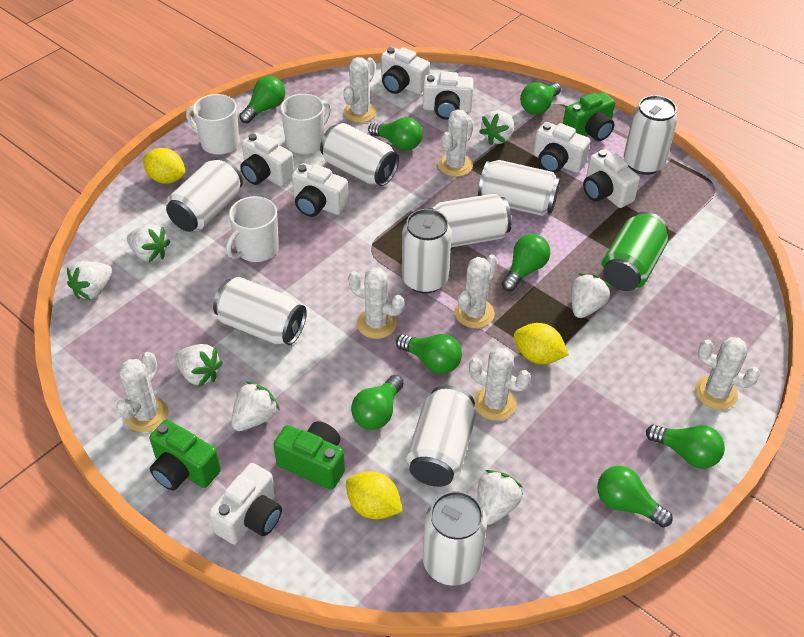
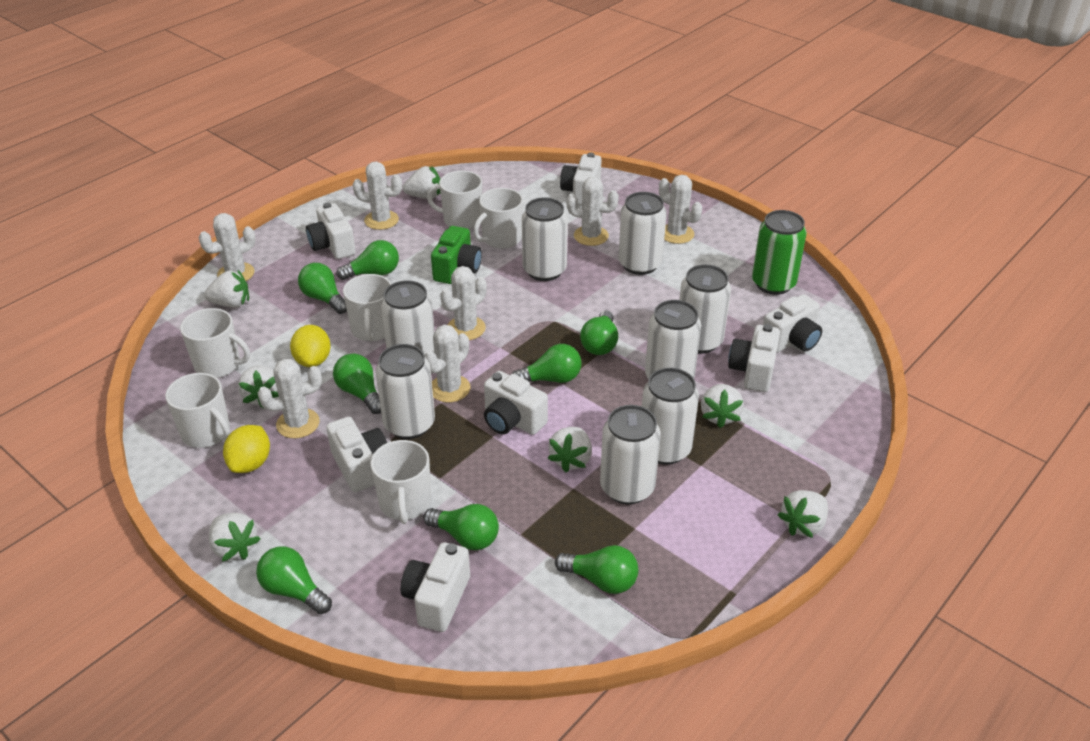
green camera: [149,420,221,491] [273,421,345,490] [563,92,615,141] = 3 -> [431,226,482,284] = 1
white can: [166,158,243,232] [213,277,307,345] [320,123,399,186] [402,209,452,294] [406,385,476,487] [423,491,487,585] [428,193,512,247] [478,160,560,216] [624,95,678,175] = 9 -> [375,344,435,439] [381,280,435,355] [522,197,568,281] [600,405,661,504] [618,192,667,275] [642,368,699,465] [645,300,701,379] [679,264,731,354] = 8
white mug: [186,94,240,155] [226,196,279,262] [281,94,330,154] = 3 -> [165,373,230,448] [180,308,250,378] [343,274,391,341] [370,440,431,524] [427,171,482,229] [473,188,523,249] = 6
yellow lemon: [143,148,185,184] [346,471,403,519] [514,323,569,364] = 3 -> [223,425,270,473] [290,325,331,367] = 2

